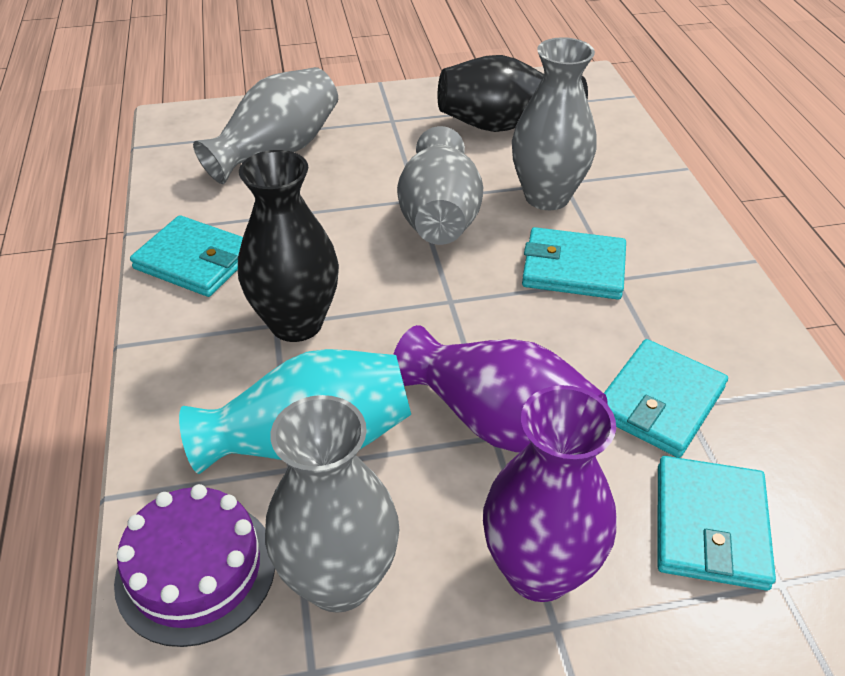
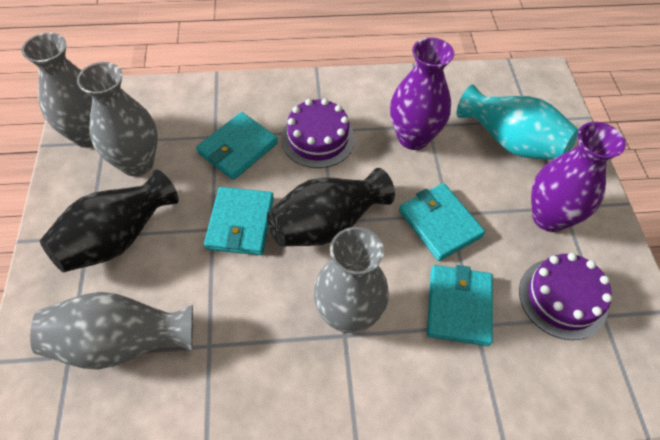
purple cake: [114,484,275,647] = 1 -> [281,98,355,168] [519,253,612,340] = 2

